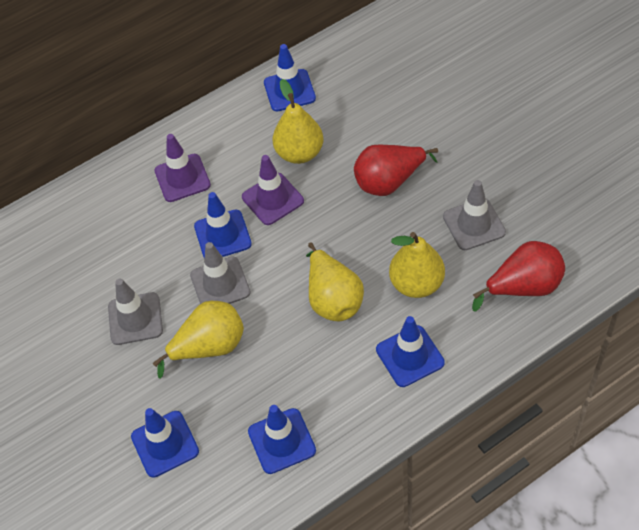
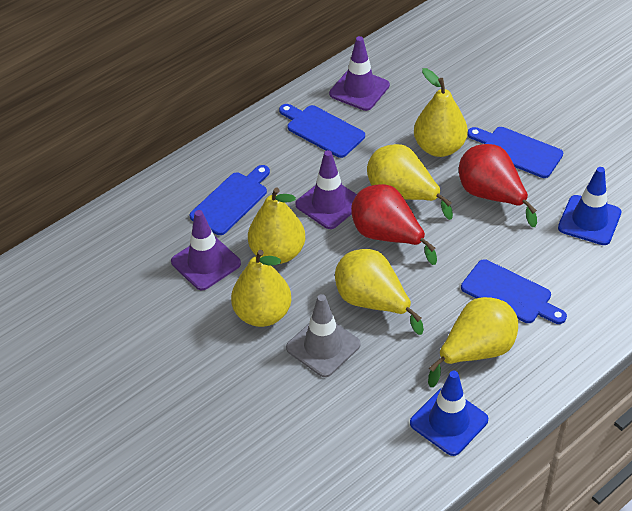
blue cutting board: none = 0 -> [190,165,270,235] [279,104,365,158] [461,259,567,324] [467,127,563,178] = 4
blue traffic cone: [131,408,199,478] [194,192,252,258] [248,405,316,474] [264,44,316,111] [376,316,445,387] = 5 -> [410,371,488,456] [558,167,621,245] = 2
grey traffic cone: [108,279,163,345] [190,242,251,304] [443,180,506,250] = 3 -> [286,294,361,377] = 1
purple traffic cone: [155,134,211,202] [242,155,304,225] = 2 -> [171,210,241,291] [295,150,357,229] [329,36,390,111] = 3
yellow pear: [153,301,244,379] [273,79,323,164] [306,242,364,321] [389,232,445,298] = 4 -> [231,250,291,327] [248,187,305,264] [335,249,424,335] [367,144,453,220] [414,68,468,157] [428,297,518,387] = 6

